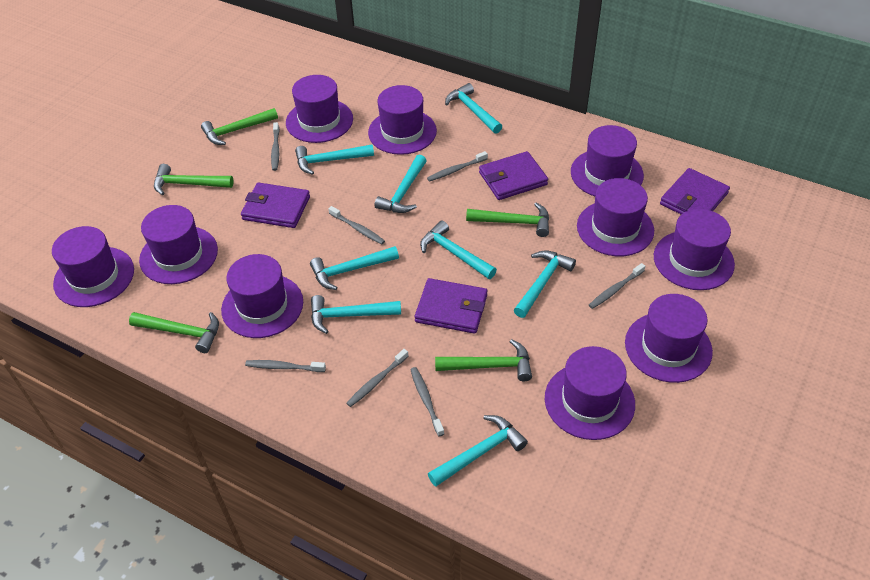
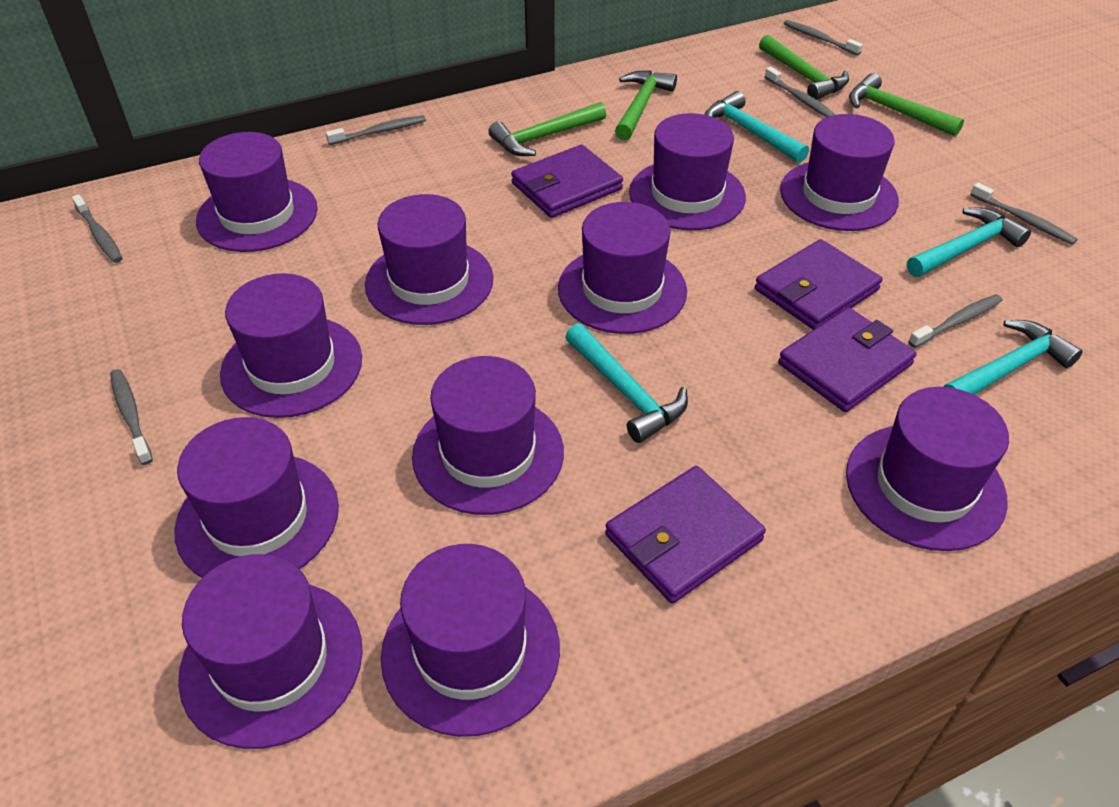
green hammer: [129,312,219,353] [154,164,234,195] [201,108,278,145] [435,339,532,381] [466,203,549,237] = 5 -> [488,102,606,156] [615,70,677,141] [759,35,849,100] [849,73,964,137] = 4
purple hat: [52,226,134,307] [139,205,218,284] [221,254,303,338] [286,75,353,143] [368,85,437,155] [545,346,635,440] [571,125,644,196] [577,178,654,256] [625,294,713,383] [654,209,735,290] = 10 -> [174,417,339,578] [178,554,363,749] [196,132,318,252] [220,273,362,418] [365,194,494,325] [381,544,560,737] [412,356,564,515] [558,202,687,334] [629,113,746,230] [780,114,899,231] [846,387,1009,551] = 11
turquoise hammer: [295,145,374,175] [310,246,399,290] [311,295,401,334] [374,154,427,213] [420,221,497,279] [428,415,528,487] [445,83,502,134] [514,250,576,318] = 8 -> [565,323,688,443] [705,91,809,163] [907,208,1031,277] [943,320,1083,395] = 4

